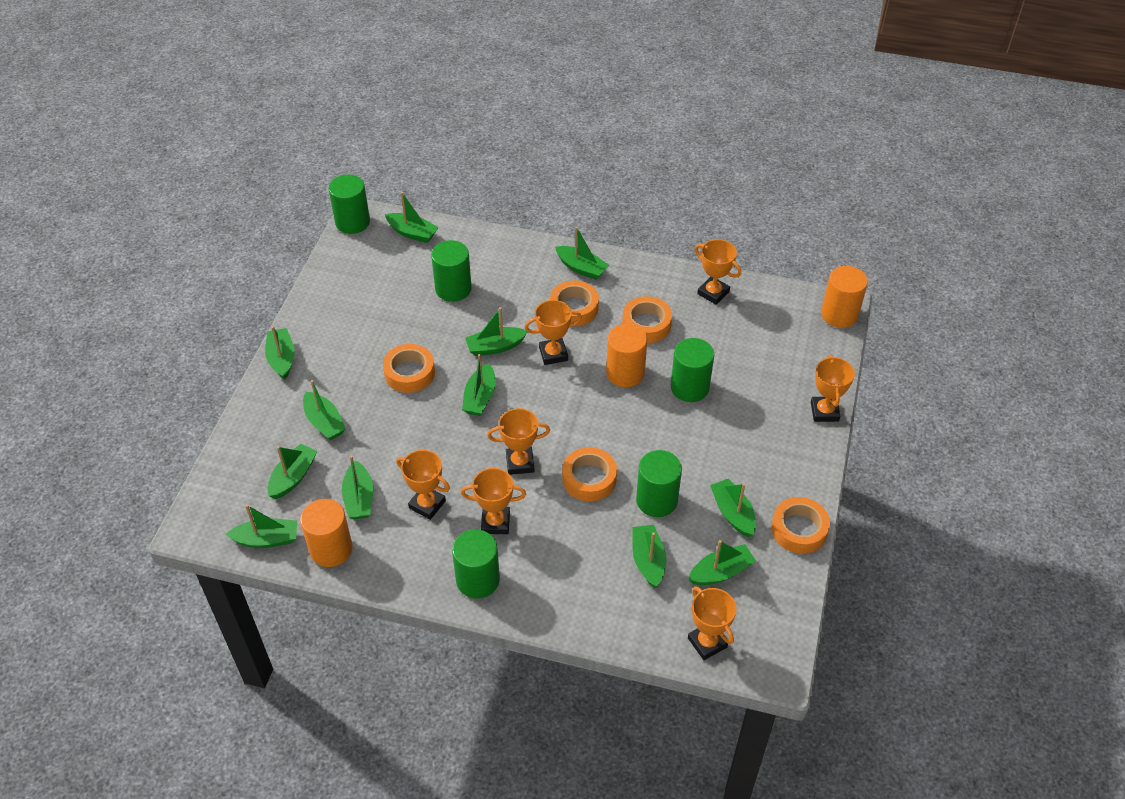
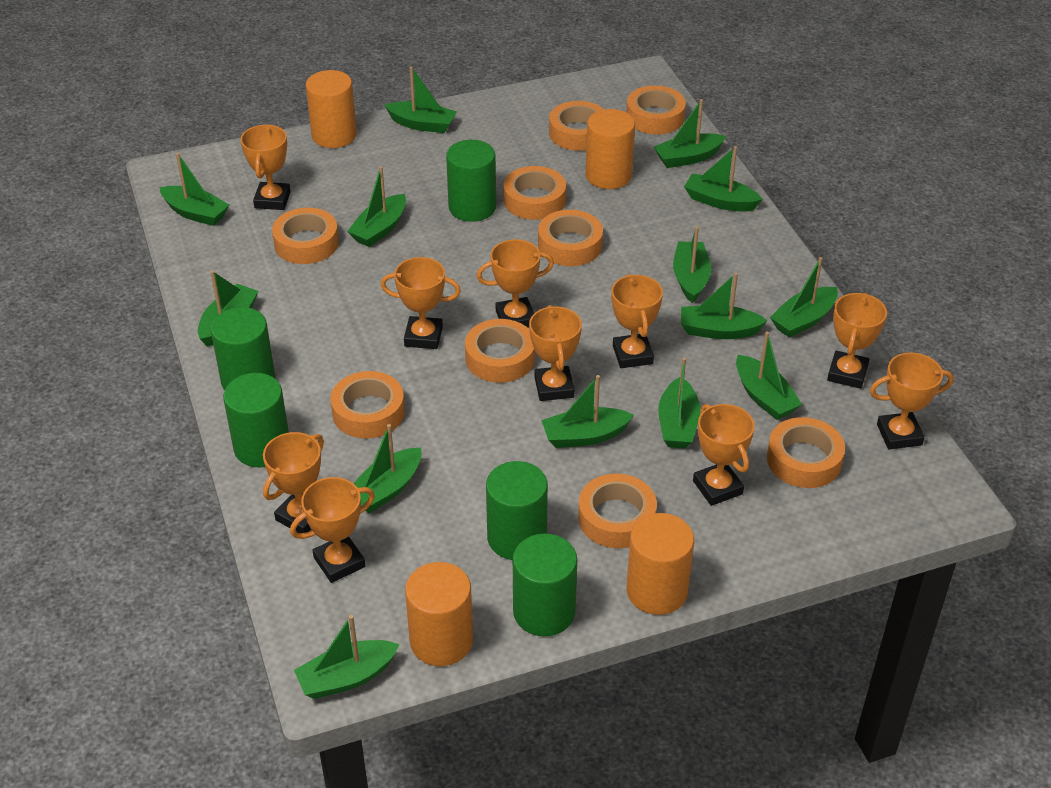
green boat: [226,504,297,548] [265,326,295,380] [268,443,317,499] [303,380,346,441] [342,455,373,519] [385,192,439,243] [462,354,496,416] [465,307,527,356] [555,227,609,280] [632,525,666,588] [688,540,756,585] [710,478,756,537] = 12 -> [159,153,229,226] [198,270,259,347] [294,615,400,699] [347,166,406,247] [354,424,422,514] [385,67,457,133] [541,375,634,448] [654,99,726,168] [658,357,701,448] [673,226,711,303] [681,273,768,339] [684,146,763,211] [736,331,802,420] [770,257,838,338] = 14
orange cylinder: [300,499,352,567] [606,324,647,387] [821,266,868,328] = 3 -> [306,70,357,148] [405,562,473,666] [585,109,635,189] [626,513,694,615] = 4
orange tape: [383,344,435,393] [550,280,599,326] [563,447,617,501] [622,296,672,343] [771,497,830,554] = 5 -> [272,208,339,264] [331,371,405,439] [465,319,535,383] [503,166,566,220] [538,210,603,266] [549,101,604,151] [578,474,657,548] [626,86,686,134] [767,417,845,488] = 9
orange trophy: [396,450,450,520] [461,468,526,534] [487,408,550,475] [525,300,582,365] [688,586,736,660] [695,239,741,305] [811,355,855,422] = 7 -> [240,124,291,210] [263,432,324,533] [290,477,375,583] [381,257,461,349] [477,239,554,328] [529,305,582,401] [611,274,663,368] [693,404,755,506] [827,293,887,389] [870,353,954,449] = 10

